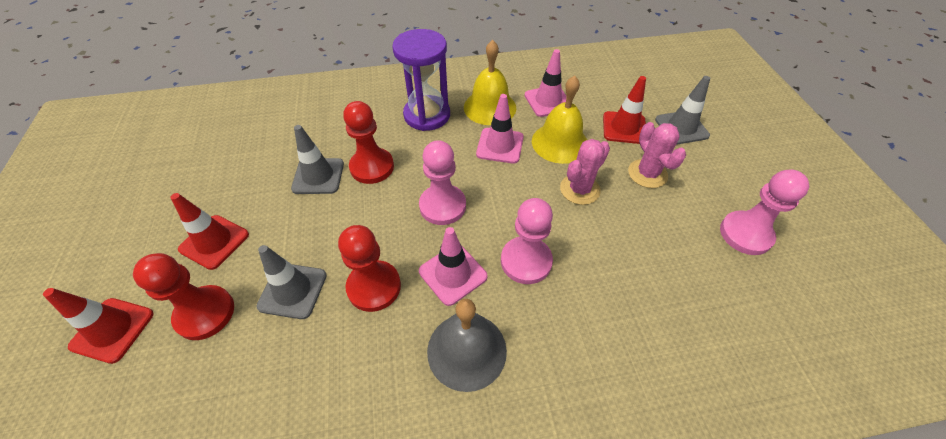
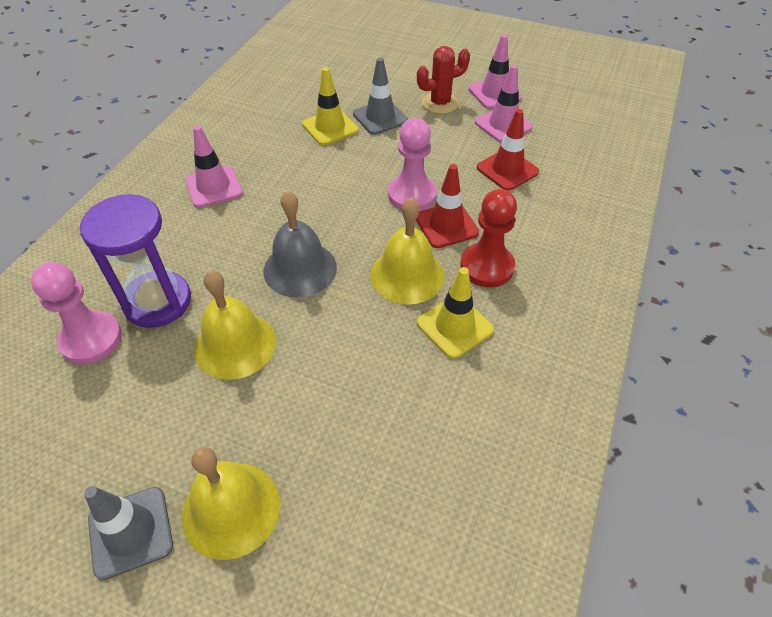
grey traffic cone: [256,245,327,319] [291,125,344,194] [655,76,710,144] = 3 -> [84,486,173,580] [353,58,408,135] = 2
pink cactus: [560,139,610,205] [628,122,686,188] = 2 -> none = 0
pink pawn: [419,140,466,225] [501,198,553,284] [720,169,809,255] = 3 -> [31,262,122,364] [388,118,437,211] = 2
red cactus: none = 0 -> [417,46,470,114] = 1
red pawn: [133,253,234,340] [338,225,401,312] [343,101,394,184] = 3 -> [460,189,517,287] = 1
red traffic cone: [43,288,153,364] [171,193,249,270] [603,76,646,144] = 3 -> [416,164,479,248] [477,109,539,191] = 2
yellow bell: [464,40,516,125] [532,75,587,164] = 2 -> [182,447,280,560] [194,270,276,380] [370,198,444,304] = 3
yellow traffic cone: none = 0 -> [302,67,358,145] [417,267,494,359] = 2

